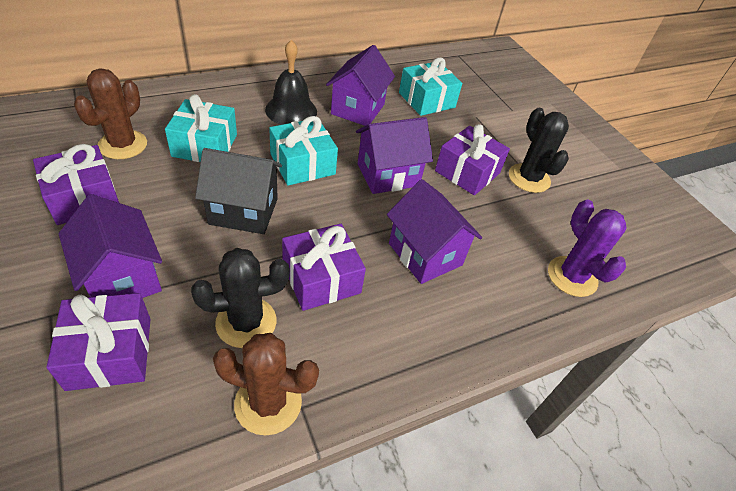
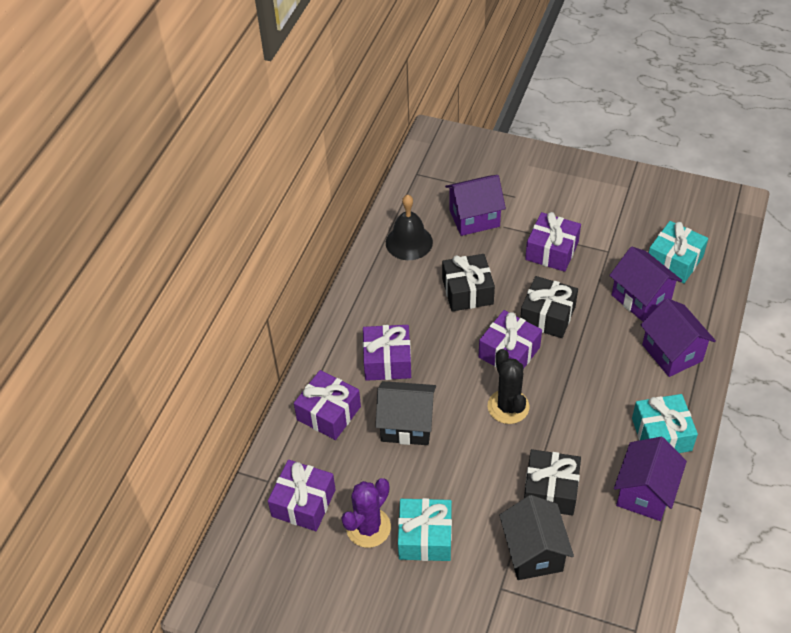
black cactus: [191,248,290,348] [509,108,569,193] = 2 -> [488,349,529,424] = 1
black gift: none = 0 -> [442,254,495,311] [520,276,578,338] [524,449,581,516] = 3
black house: [195,148,282,234] = 1 -> [375,381,436,445] [499,495,574,580] = 2
brown cactus: [74,68,147,159] [213,333,319,436] = 2 -> none = 0
purple gift: [33,144,119,225] [47,293,151,391] [282,224,366,311] [435,124,510,195] = 4 -> [268,460,336,531] [294,370,361,440] [363,325,411,381] [479,310,542,368] [525,212,581,272] = 5

